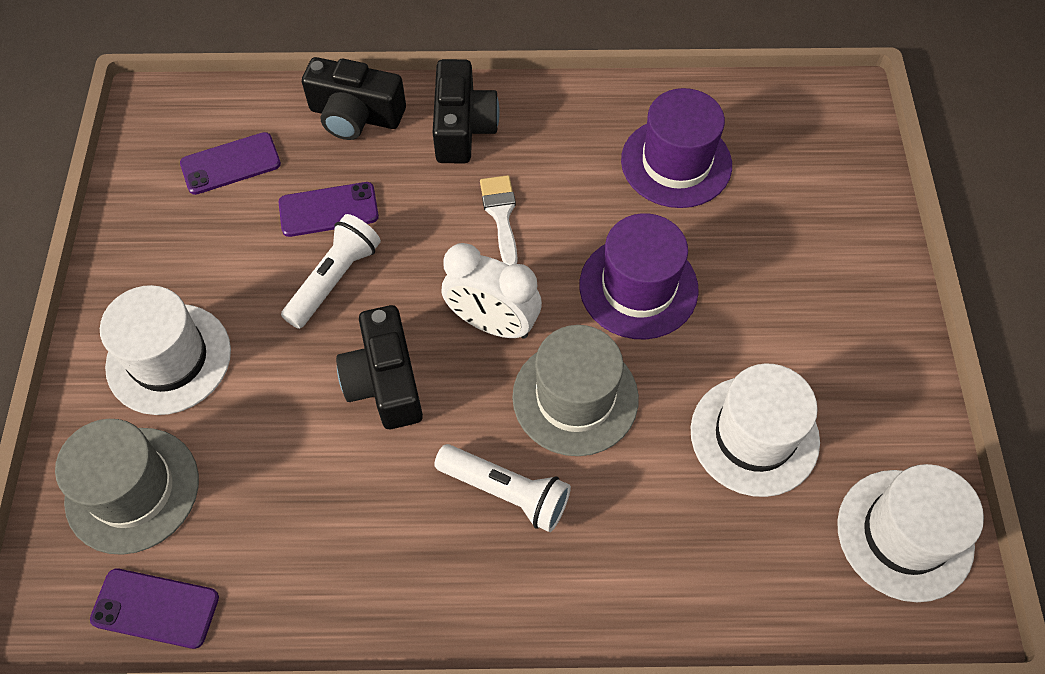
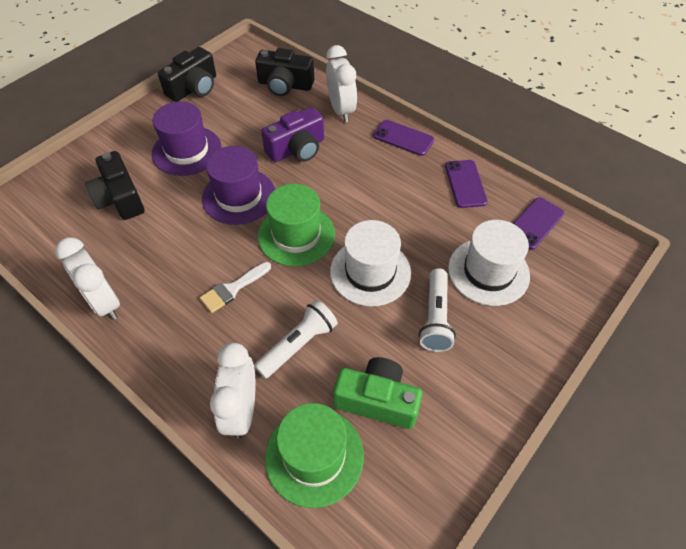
green camera: none = 0 -> [333,357,422,429] = 1
green hat: none = 0 -> [258,184,335,266] [265,403,364,508] = 2
grey hat: [55,419,199,555] [512,325,639,456] = 2 -> none = 0
purple camera: none = 0 -> [261,107,324,162] = 1
white clock: [442,243,542,339] = 1 -> [55,237,120,320] [210,343,255,439] [326,45,357,122] = 3
white hat: [100,285,231,415] [691,364,820,497] [837,464,984,602] = 3 -> [330,220,411,307] [448,220,530,306] = 2

